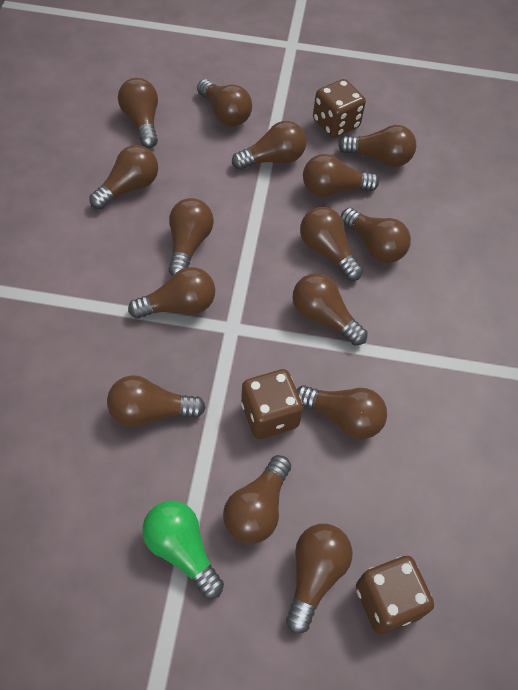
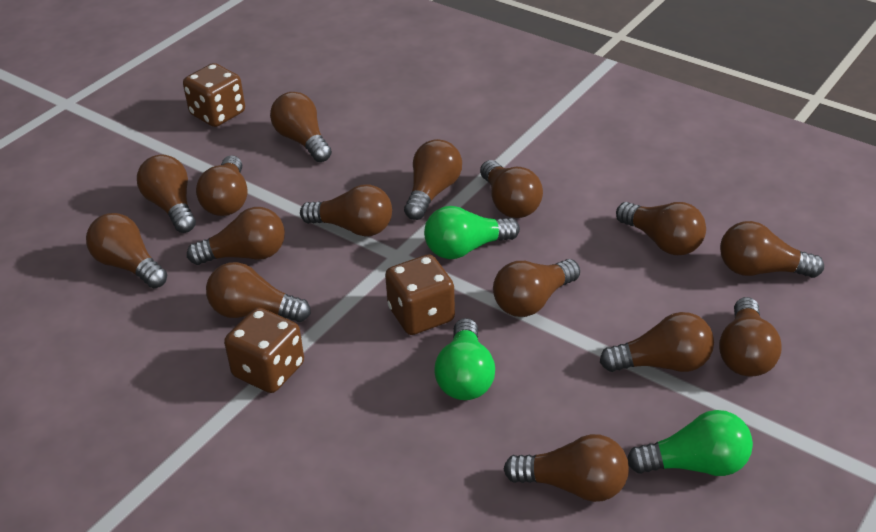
green light bulb: [142,501,224,599] = 1 -> [424,206,520,259] [435,318,495,400] [627,410,753,476] = 3

